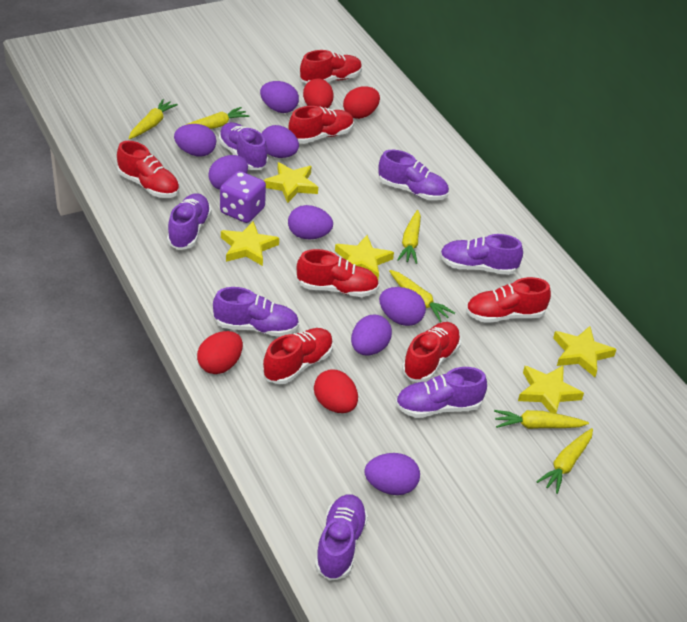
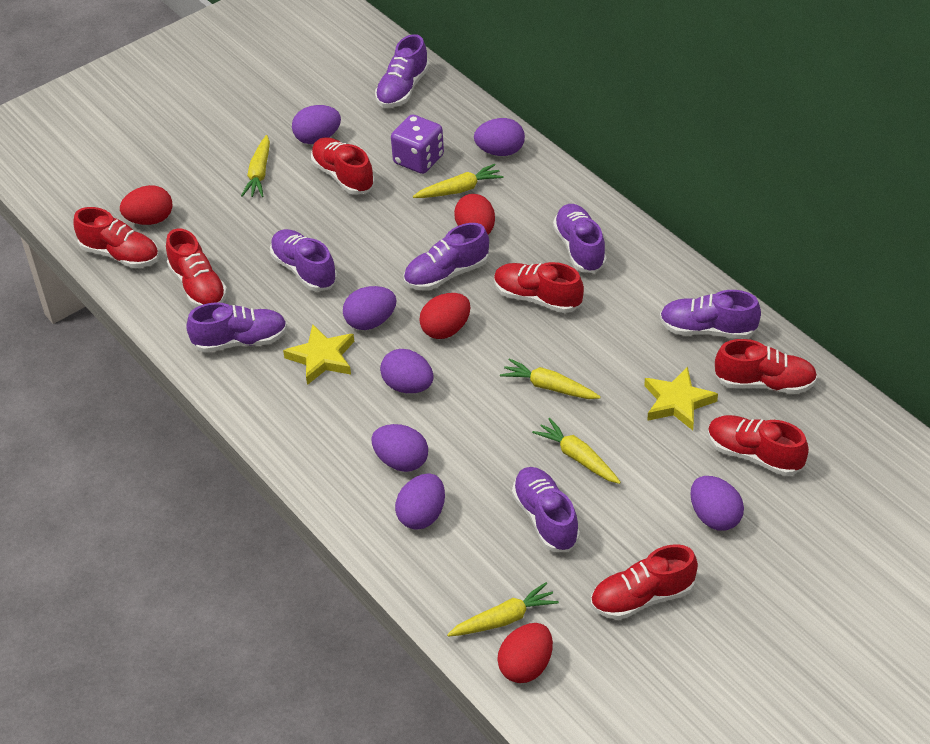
purple egg: [174,124,216,156] [208,155,248,190] [260,81,299,113] [261,125,299,158] [288,205,333,240] [351,315,392,355] [365,453,420,495] [379,287,426,326] = 8 -> [292,105,341,144] [343,286,397,330] [372,424,428,472] [380,349,434,393] [395,473,445,530] [474,118,525,156] [690,476,744,531] = 7
yellow carrot: [128,99,178,139] [186,107,250,129] [389,270,455,322] [397,210,421,264] [494,410,589,429] [536,428,593,494] = 6 -> [241,135,270,197] [413,164,504,198] [447,582,559,637] [500,358,601,399] [532,418,621,484] = 5
yellow star: [221,221,279,266] [263,162,318,203] [335,235,394,279] [518,365,584,413] [553,326,617,377] = 5 -> [283,324,354,385] [644,367,718,430] = 2

